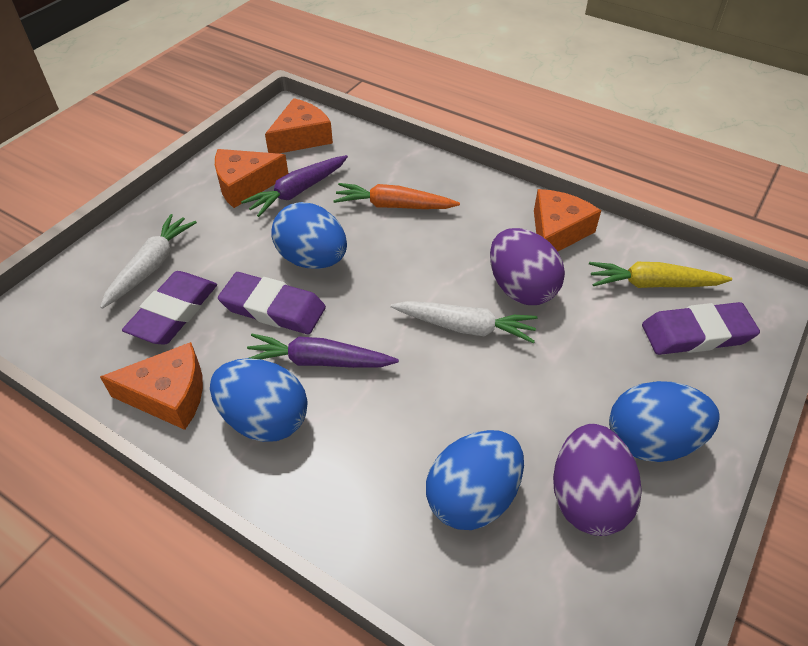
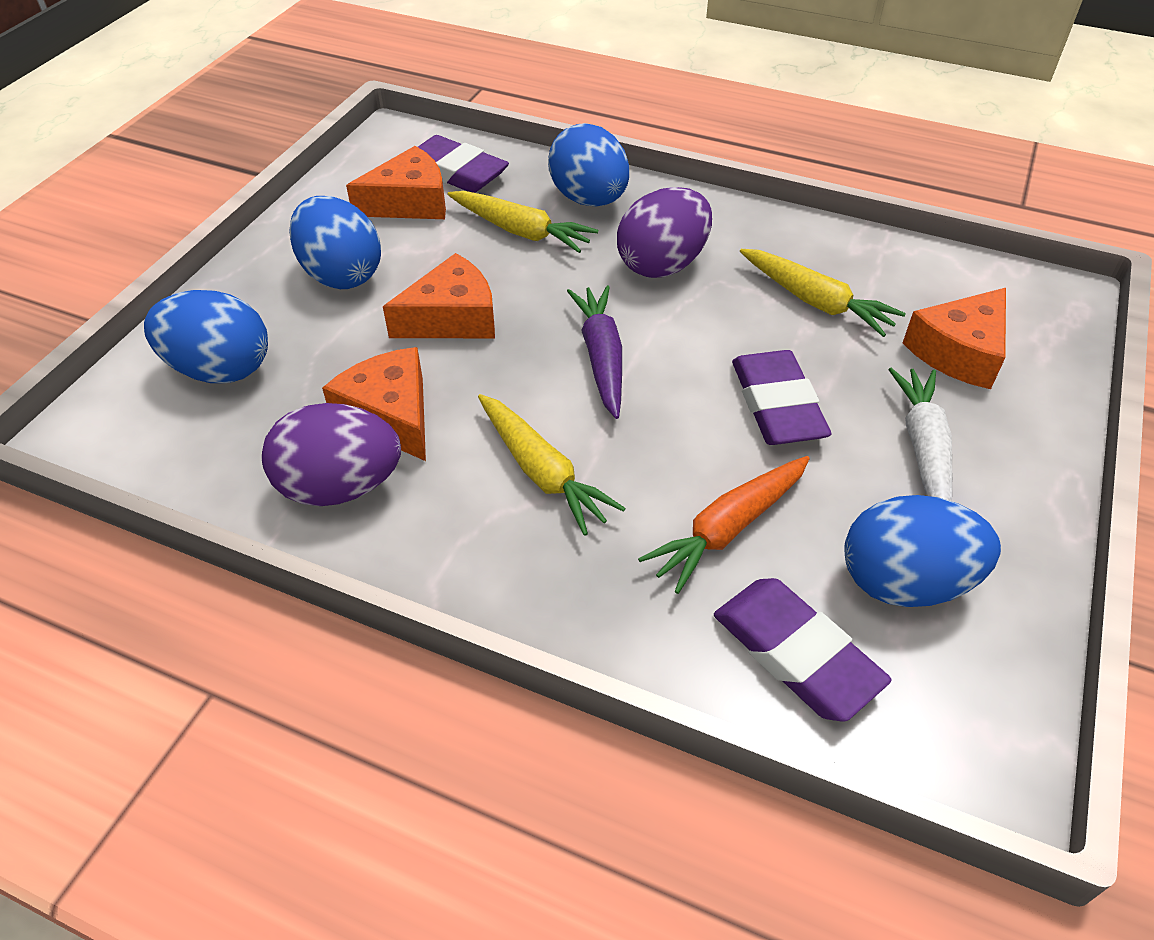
purple carrot: [241,155,348,217] [247,334,399,368] = 2 -> [567,286,622,419] = 1
white carrot: [100,214,197,309] [391,301,538,343] = 2 -> [888,368,952,501] = 1
yellow carrot: [589,262,732,288] = 1 -> [447,191,598,253] [478,394,626,536] [740,249,906,337] = 3

